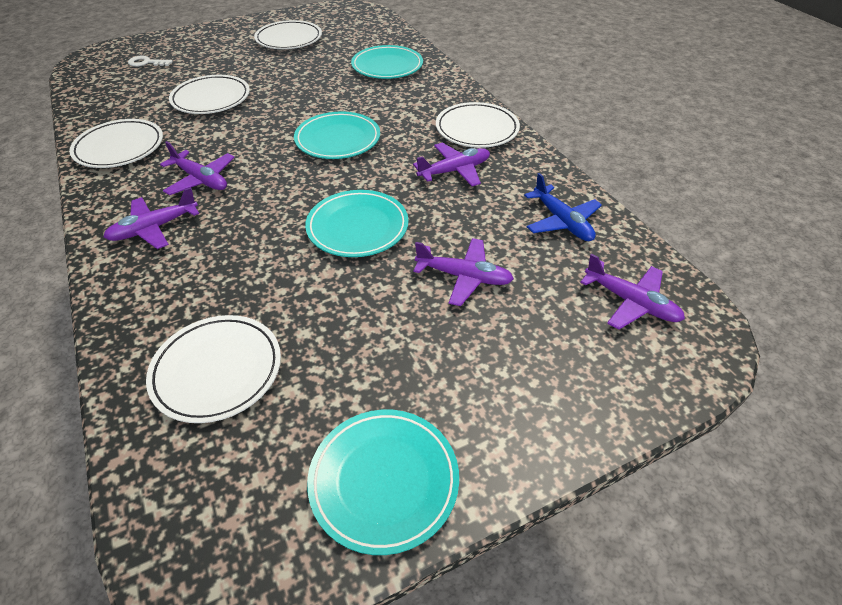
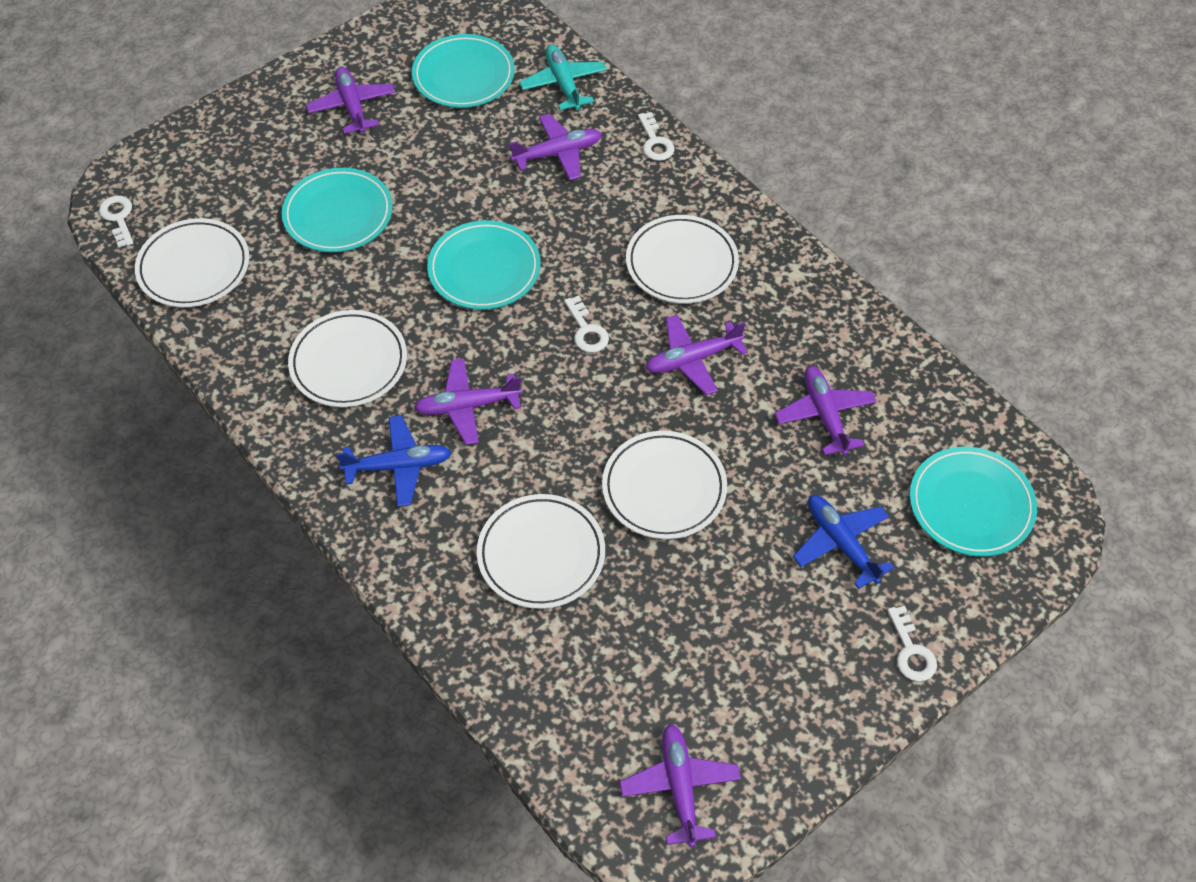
blue plane: [524,173,602,241] = 1 -> [336,415,452,507] [793,495,894,589] = 2
purple plane: [103,187,199,249] [160,141,235,195] [413,143,490,186] [414,238,514,306] [580,254,685,330] = 5 -> [306,67,395,134] [414,358,522,445] [509,114,602,180] [620,724,741,847] [646,315,748,395] [775,366,877,456] = 6
turquoise plane: none = 0 -> [519,45,606,110] = 1
white key: [128,56,173,67] = 1 -> [99,196,133,247] [564,296,609,353] [638,112,675,161] [887,606,937,681] = 4

